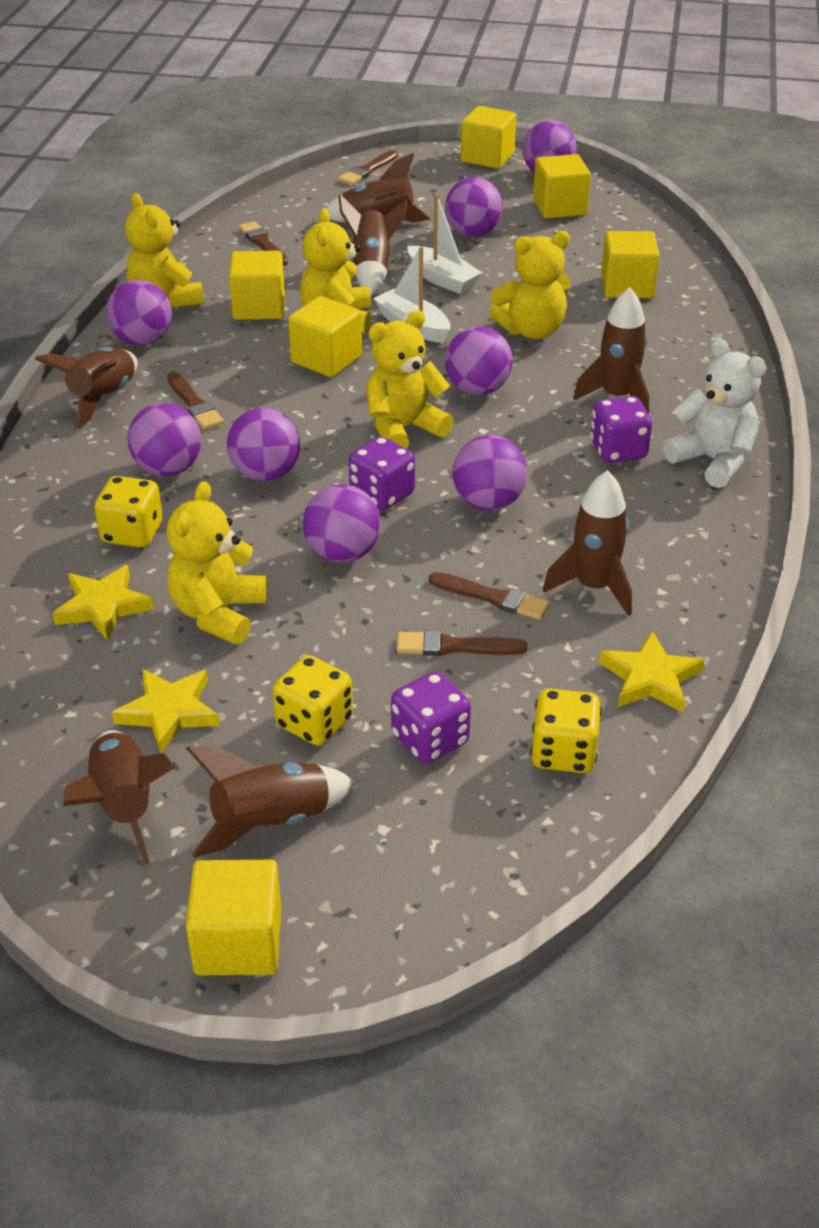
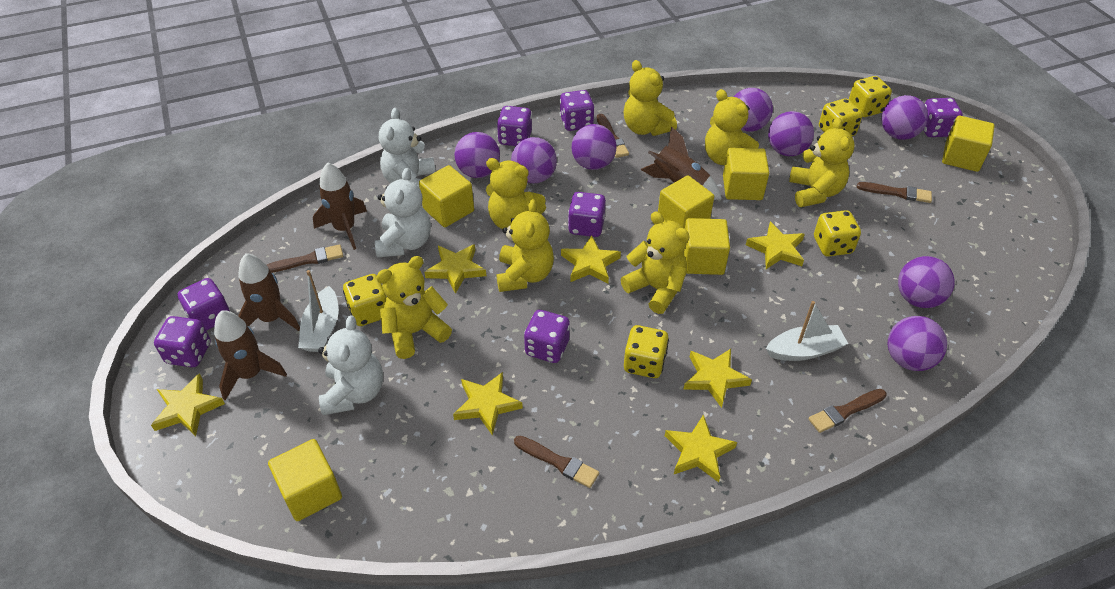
brown rocket: [35,347,138,429] [63,730,175,865] [186,746,356,858] [326,153,431,222] [338,194,408,295] [543,470,632,616] [573,287,649,414] = 7 -> [214,310,287,400] [238,253,300,331] [313,163,367,250] [641,126,722,200] = 4
purple dice: [349,436,415,510] [391,672,471,763] [590,396,652,463] = 3 -> [154,316,211,367] [178,278,230,331] [497,106,532,146] [524,310,570,363] [560,90,594,131] [568,192,606,237] [923,98,963,137] = 7
white teddy bear: [663,339,767,488] = 1 -> [318,315,383,415] [375,168,431,258] [379,108,436,188] = 3
yellow dice: [94,476,163,548] [273,655,353,746] [531,688,602,773] = 3 -> [343,274,387,326] [624,325,669,378] [814,210,861,257] [819,98,863,136] [849,76,892,117] = 5
yellow star: [52,565,154,641] [112,669,220,753] [599,631,704,713] = 3 -> [151,373,225,436] [425,244,486,294] [453,372,523,435] [561,235,621,284] [665,415,737,482] [683,349,752,408] [746,221,805,269] = 7
yellow teddy bear: [125,193,204,308] [167,481,267,645] [300,208,371,334] [366,310,454,449] [489,231,570,339] = 5 -> [376,256,452,359] [486,158,546,229] [497,199,554,292] [621,211,690,314] [624,60,677,136] [705,89,759,165] [789,117,855,207] = 7

